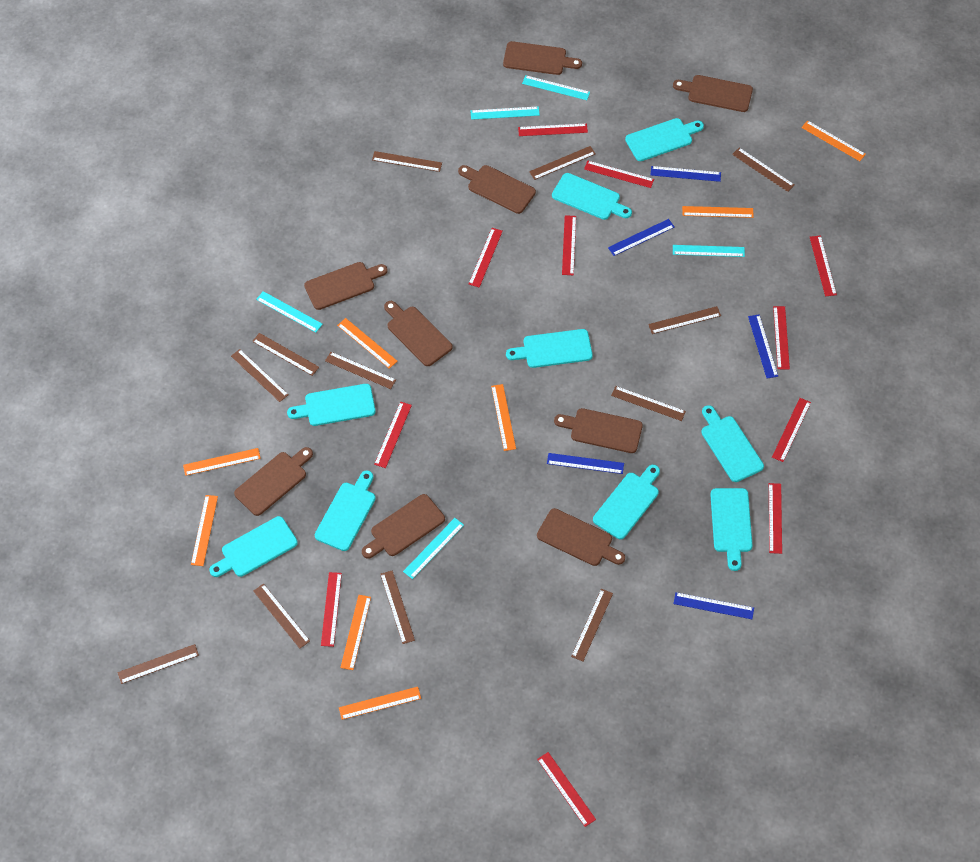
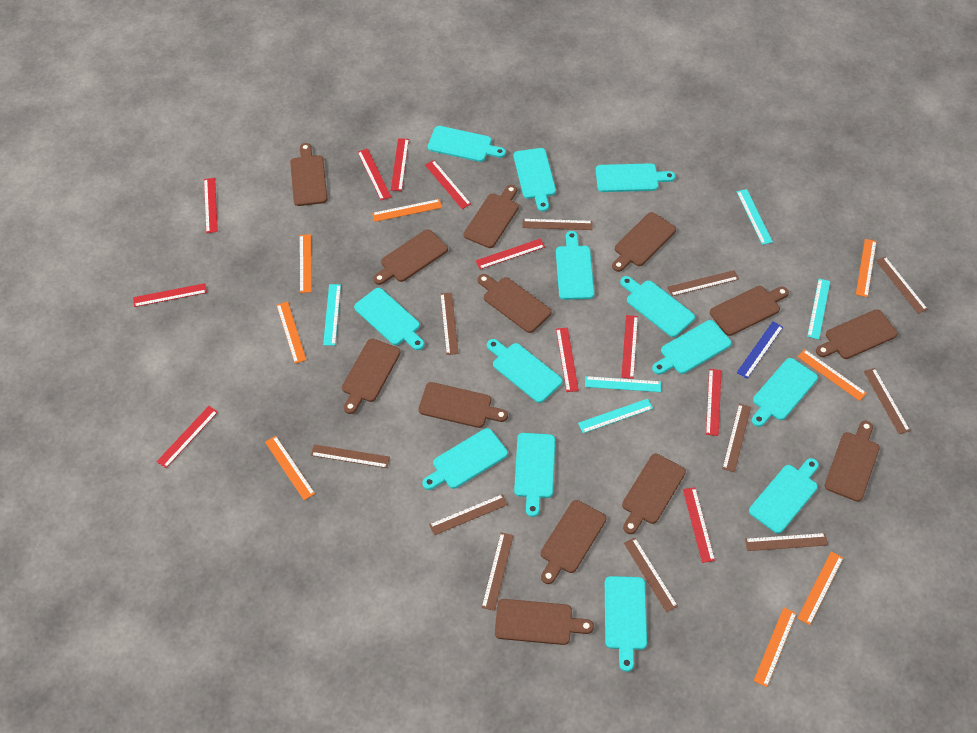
blue ruler: [547,453,624,474] [608,219,675,256] [651,166,721,182] [673,592,754,619] [748,314,778,378] = 5 -> [737,322,783,379] = 1
brown cutting board: [234,447,313,516] [304,262,388,310] [362,494,445,559] [384,301,453,366] [458,165,536,214] [503,41,582,75] [537,508,625,566] [554,408,643,453] [673,75,753,112] = 9 -> [290,143,327,206] [342,338,401,414] [373,229,448,285] [418,382,508,428] [464,185,519,248] [477,274,552,333] [495,599,594,645] [541,500,606,584] [612,212,676,272] [622,454,686,534] [710,286,789,336] [816,309,897,359] [825,420,880,502] = 13
brown ruler: [117,644,199,684] [231,349,289,402] [252,333,319,376] [253,584,310,649] [325,352,396,389] [372,151,442,172] [380,571,415,644] [529,146,596,180] [571,589,613,661] [611,386,686,421] [648,306,721,334] [732,148,795,192] = 12 -> [311,444,390,468] [429,494,508,535] [440,293,459,355] [481,532,514,611] [523,219,593,230] [624,538,678,612] [667,270,739,296] [722,404,751,472] [745,533,828,551] [864,368,910,434] [876,256,928,314] = 11
turquoise cutting board: [209,516,298,577] [287,384,376,426] [315,471,376,551] [506,329,593,368] [552,173,632,220] [593,465,660,539] [625,118,704,161] [701,405,764,482] [710,488,753,571] = 9 -> [354,288,424,350] [422,428,508,490] [428,126,506,162] [487,339,563,403] [514,148,556,212] [514,433,555,517] [556,231,594,300] [596,163,676,192] [605,576,647,672] [620,276,695,337] [652,320,732,374] [749,458,819,534] [752,358,818,427] = 13

